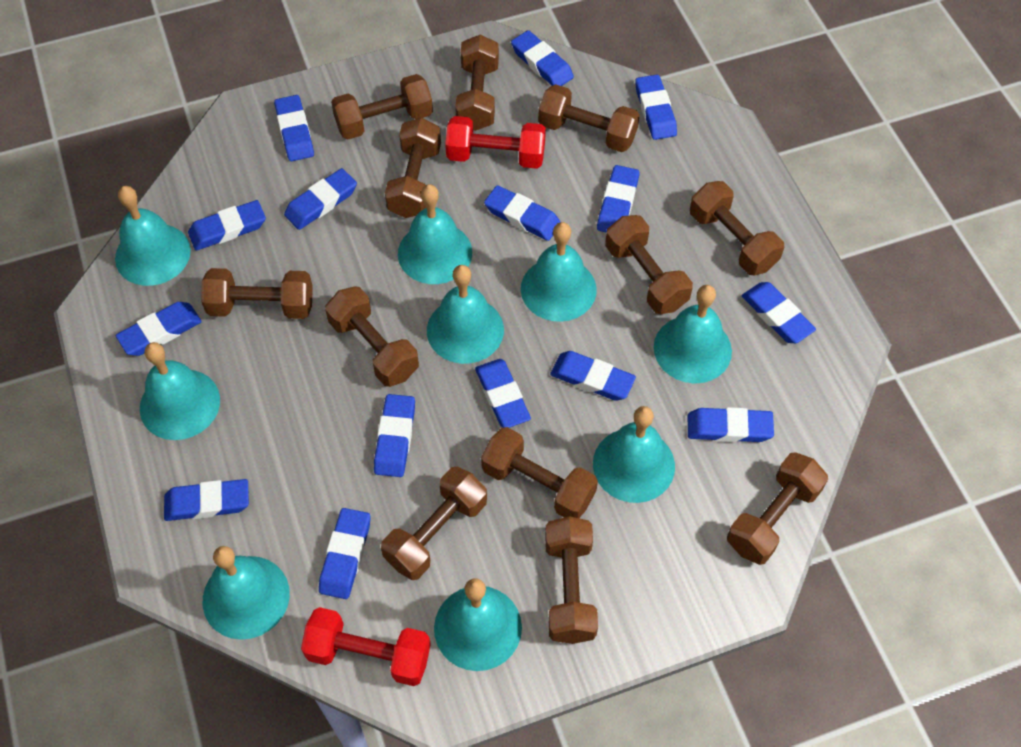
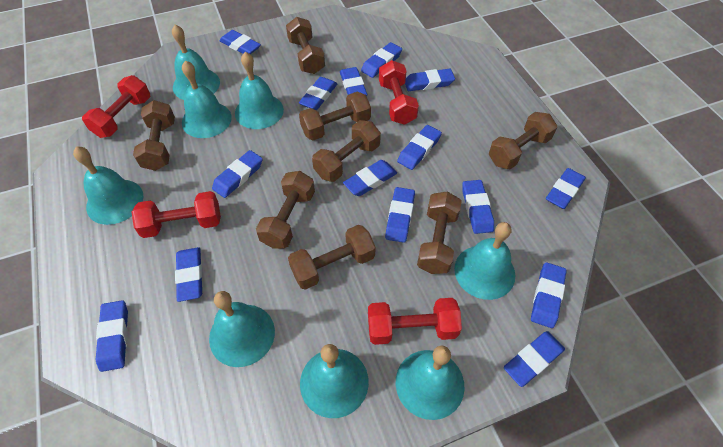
brown dumbbell: [201,268,313,319] [325,286,419,387] [331,74,433,139] [381,467,487,580] [385,118,441,218] [455,35,499,131] [481,427,598,518] [538,84,640,152] [545,516,598,644] [605,215,693,314] [690,181,784,275] [727,452,828,565] = 12 -> [133,100,175,171] [256,171,315,249] [286,17,325,74] [288,225,376,290] [299,92,371,141] [312,120,381,182] [417,191,462,274] [489,112,557,169] = 8
red dumbbell: [301,607,431,686] [445,116,546,169] = 2 -> [82,75,150,138] [132,191,221,238] [368,298,462,345] [379,60,419,125] = 4
turquoise bell: [115,186,191,286] [140,342,220,440] [203,546,290,640] [398,184,472,284] [427,265,504,364] [434,579,522,671] [521,222,597,322] [593,406,675,503] [654,285,732,383] = 9 -> [73,146,143,225] [172,25,220,100] [182,61,232,138] [209,291,275,367] [235,52,284,129] [300,344,369,418] [396,345,465,420] [454,222,515,300] = 8

